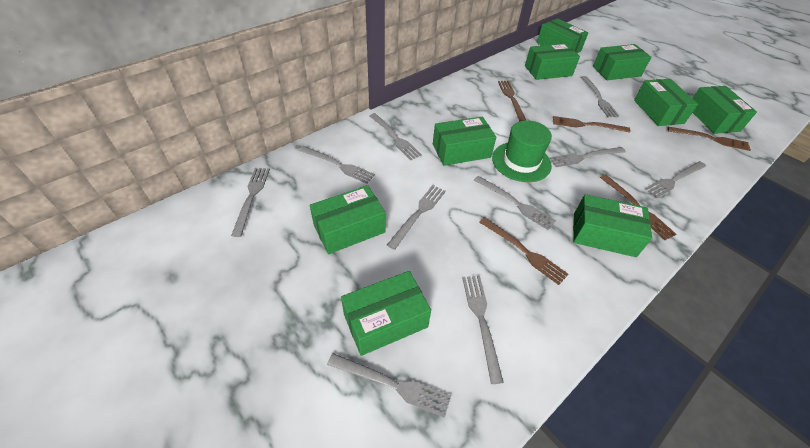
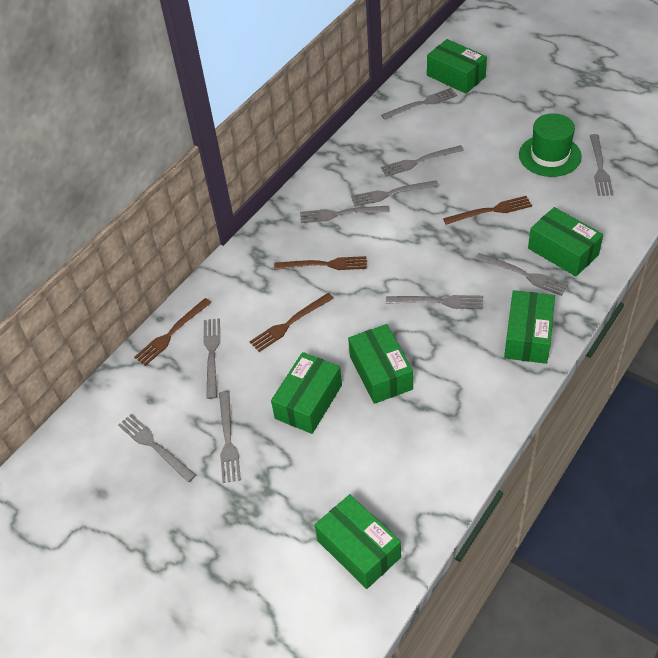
brown fork: [479,217,569,285] [498,81,526,121] [553,116,630,133] [600,175,677,240] [668,127,751,151] = 5 -> [134,298,212,366] [250,293,334,352] [274,256,367,270] [443,196,532,225] = 4
green box: [310,185,386,254] [341,271,431,356] [433,117,496,166] [525,43,580,80] [537,18,588,53] [573,194,652,257] [593,44,651,80] [634,79,698,126] [693,86,757,134] = 9 -> [271,352,342,434] [315,494,401,589] [348,324,413,404] [427,39,487,94] [504,290,555,364] [528,207,603,276] = 6

